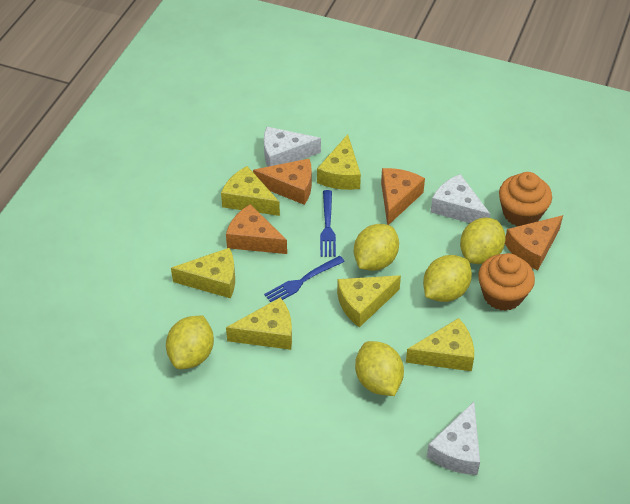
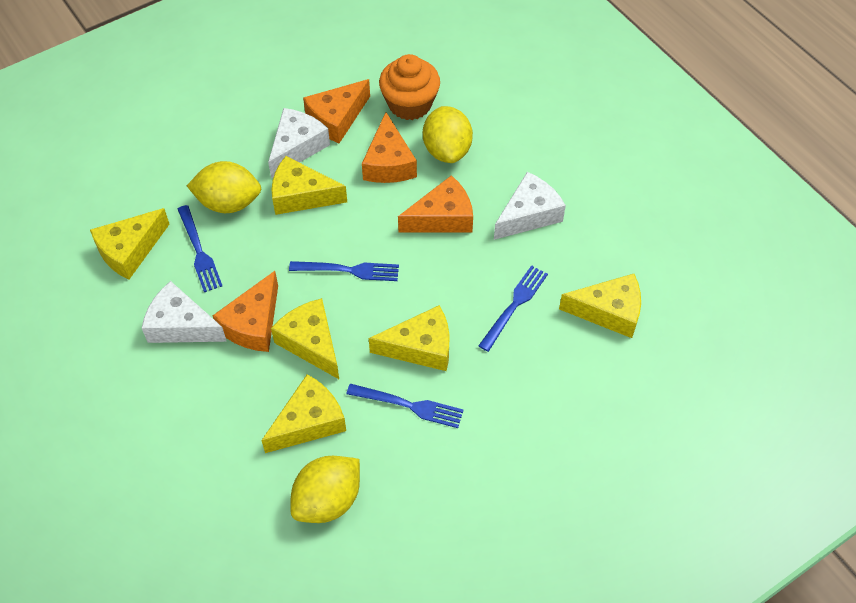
blue fork: [264,256,345,302] [320,190,336,257] = 2 -> [178,205,222,292] [289,261,399,281] [346,384,464,428] [478,265,548,352] = 4
orange cupcake: [478,253,535,311] [499,172,552,226] = 2 -> [379,54,440,120] = 1
yellow lemon: [166,316,214,369] [354,224,399,271] [355,341,404,396] [423,255,472,302] [460,218,505,264] = 5 -> [187,161,261,213] [290,456,360,523] [423,106,473,163] = 3

